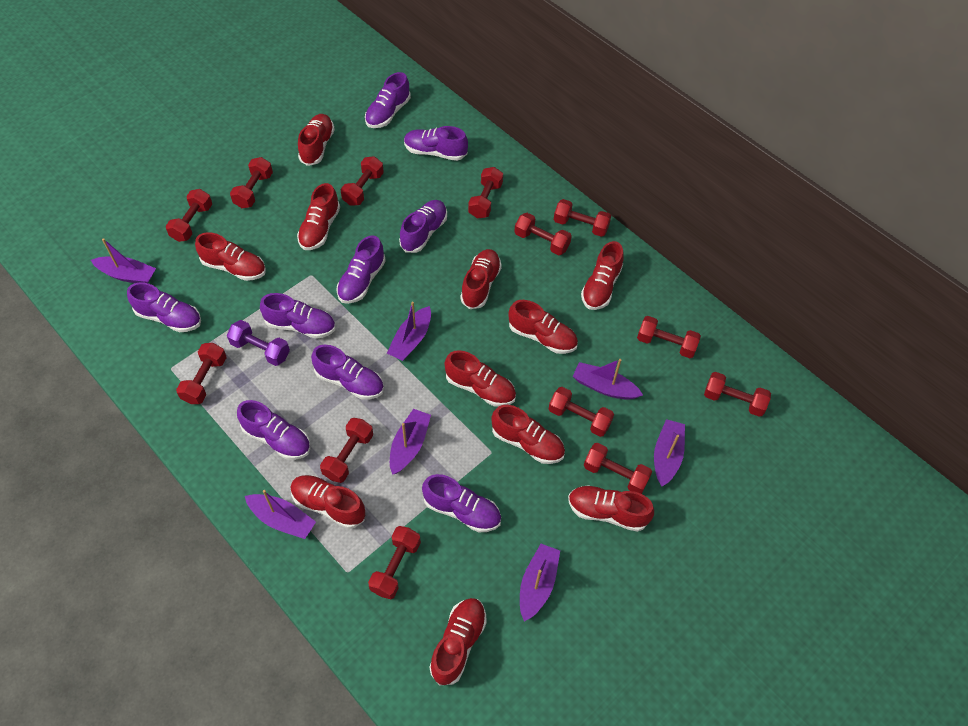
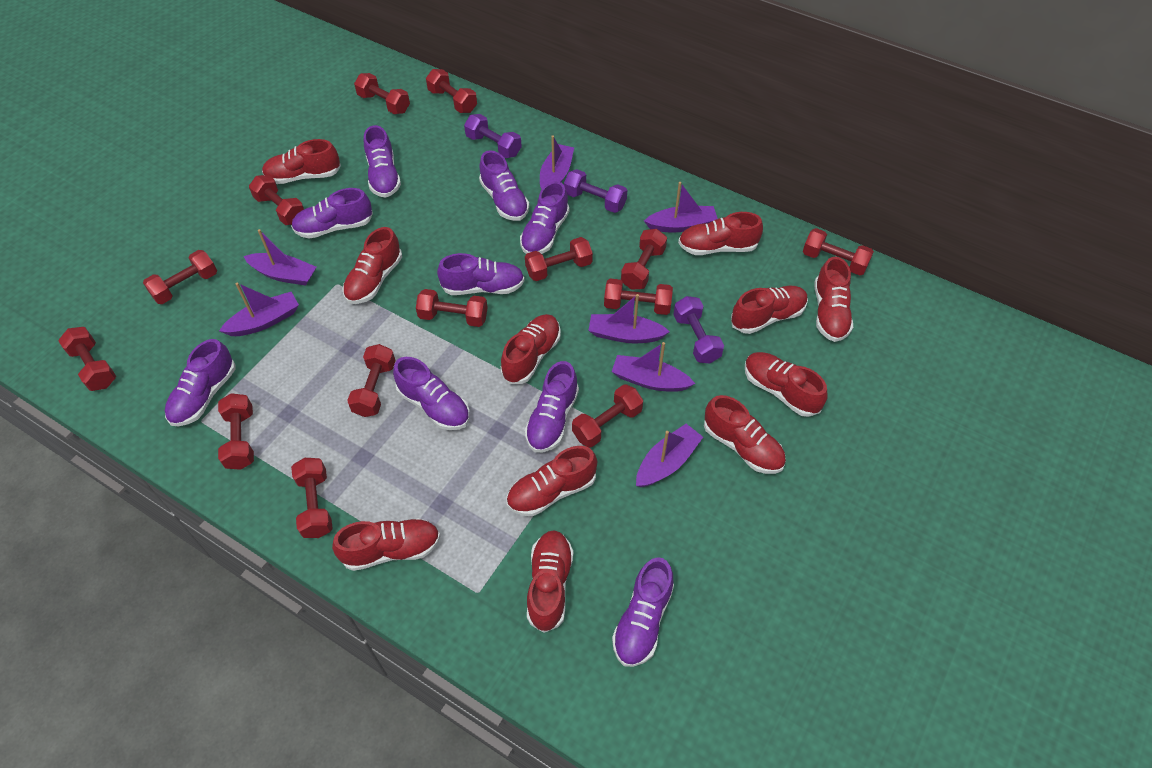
purple dumbbell: [227,320,290,366] = 1 -> [464,114,522,158] [564,169,627,213] [673,296,724,363] = 3
red dumbbell: [166,189,212,242] [176,343,227,404] [230,157,273,208] [320,418,373,483] [341,156,384,206] [368,526,421,599] [468,167,503,219] [514,213,572,255] [549,387,614,437] [554,199,611,237] [584,443,652,494] [637,316,701,358] [704,372,771,417] = 13 -> [58,327,116,391] [143,250,217,304] [218,393,254,470] [249,175,304,225] [291,458,333,538] [347,344,396,417] [354,73,410,114] [416,289,488,327] [426,69,477,113] [525,237,593,281] [572,384,643,448] [604,278,673,315] [621,229,667,290] [803,228,874,275] = 14

